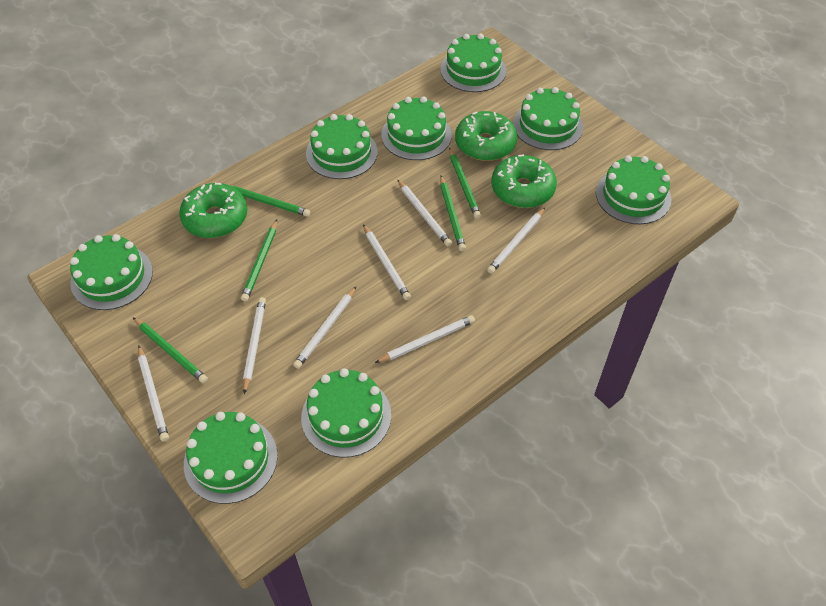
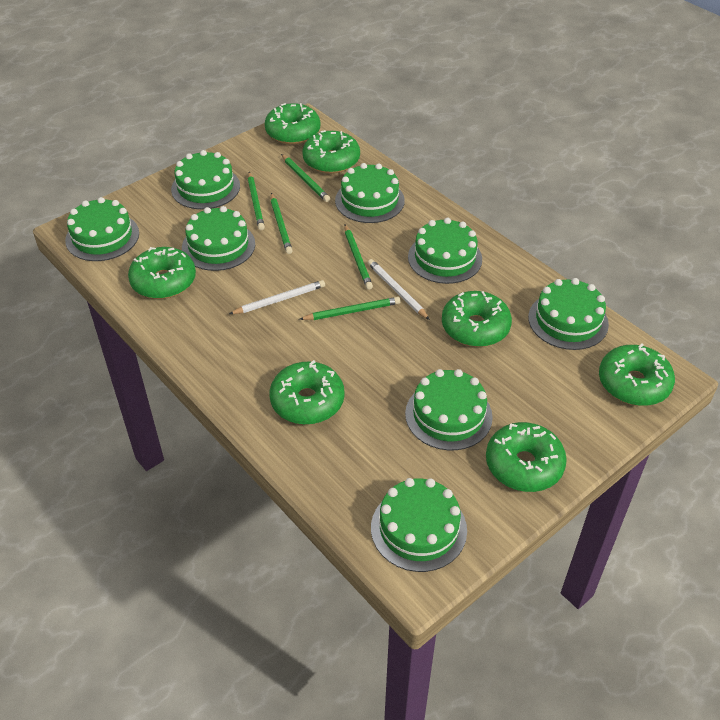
green donut: [179,183,247,238] [455,111,517,161] [491,154,557,208] = 3 -> [128,247,196,299] [265,103,320,144] [270,360,344,425] [302,130,360,174] [442,291,512,347] [486,422,567,492] [599,344,675,406] = 7
white pencil: [138,345,169,442] [243,297,266,394] [293,287,356,369] [363,224,411,300] [375,315,475,363] [397,179,452,246] [487,208,545,274] = 7 -> [229,280,325,314] [368,259,430,320] = 2

